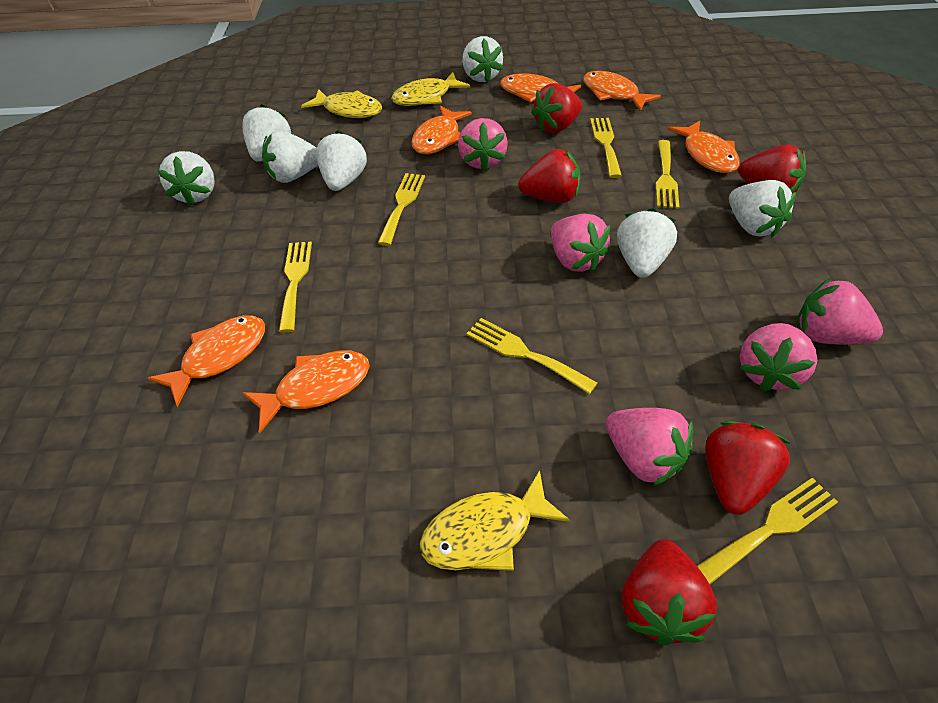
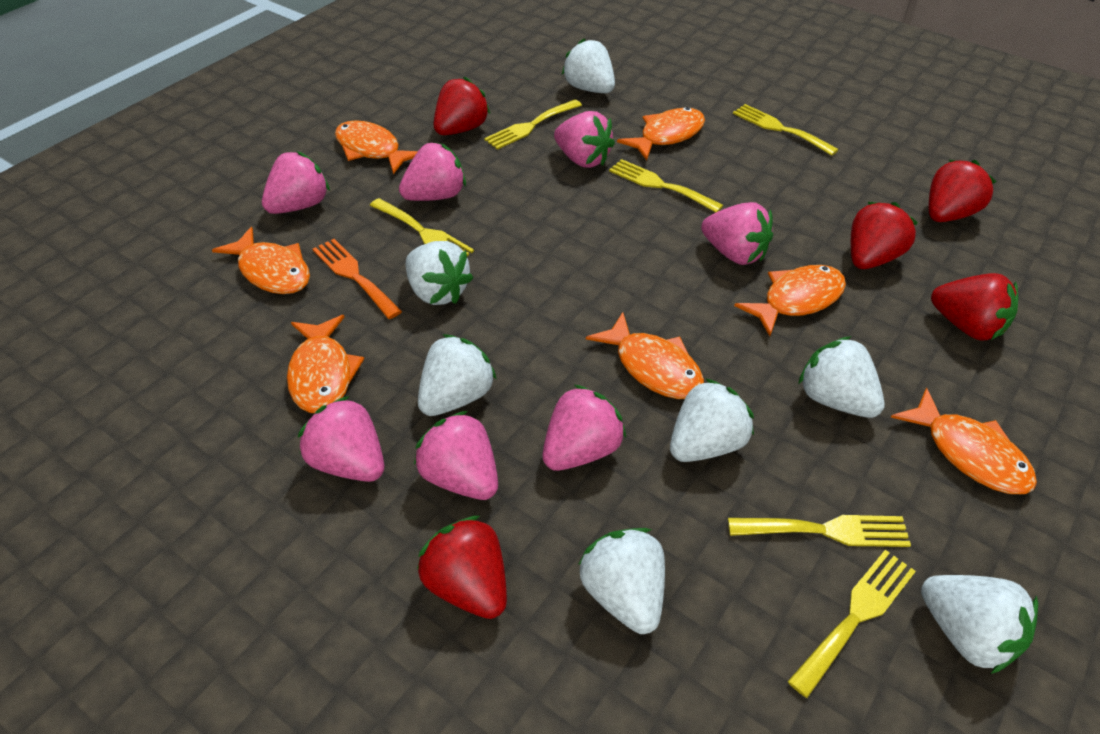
orange fish: [147,315,265,407] [243,351,370,433] [411,106,472,155] [500,73,581,103] [583,71,661,111] [667,121,740,173] = 6 -> [212,227,310,294] [287,315,364,413] [335,120,418,174] [586,312,704,399] [617,107,705,160] [734,265,846,336] [891,388,1037,494] = 7
orange fork: none = 0 -> [313,239,402,319] = 1
pink strawberry: [458,118,508,171] [551,214,611,272] [606,408,693,486] [740,323,817,391] [797,278,883,345] = 5 -> [262,151,330,214] [298,396,384,482] [399,142,466,201] [414,411,498,500] [542,385,626,471] [554,111,615,168] [701,202,773,265] = 7
yellow fish: [301,89,382,118] [391,72,470,106] [420,470,570,571] = 3 -> none = 0

